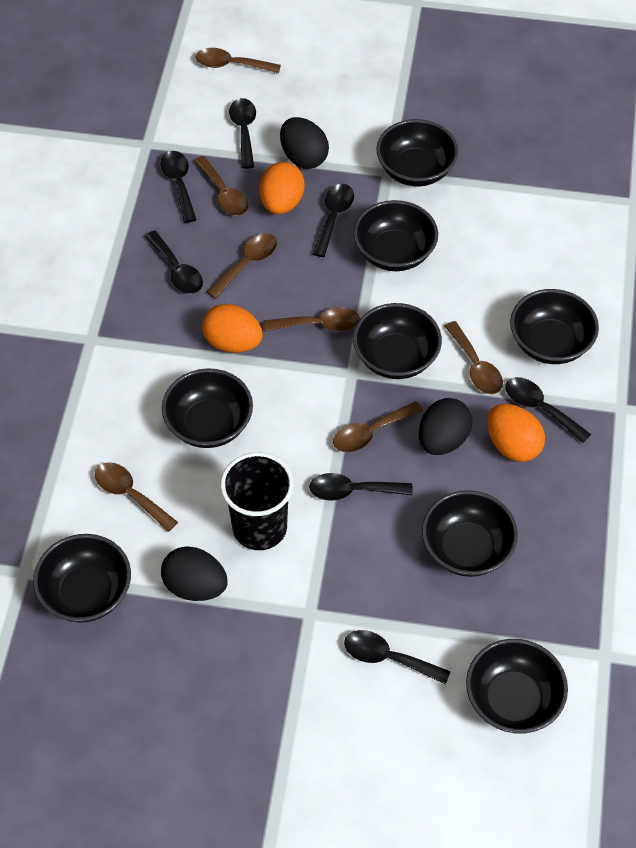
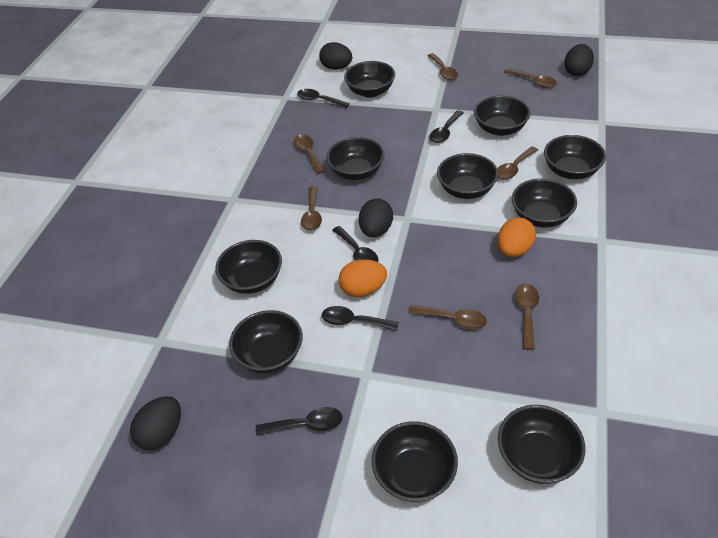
black bowl: [33,534,131,623] [162,368,253,448] [353,200,438,271] [353,303,442,379] [376,119,458,186] [422,490,518,577] [466,639,568,733] [510,289,599,364] = 8 -> [215,240,282,294] [229,310,303,373] [327,137,384,180] [344,61,395,98] [372,421,458,502] [437,153,498,199] [474,95,530,136] [498,405,586,484] [512,178,577,228] [544,135,606,179] = 10
black cup: [220,452,294,550] = 1 -> none = 0
black egg: [161,547,228,601] [280,117,329,169] [419,398,472,455] = 3 -> [130,396,181,450] [319,42,352,70] [359,199,393,237] [564,44,594,76] = 4
black spoon: [145,230,203,294] [160,151,197,223] [229,98,256,169] [309,473,413,501] [312,184,354,257] [344,630,450,685] [505,377,591,443] = 7 -> [256,407,343,436] [297,89,349,108] [322,306,399,331] [333,226,378,262] [429,110,464,143] = 5
orange egg: [202,304,263,353] [259,162,304,214] [487,404,545,462] = 3 -> [338,259,387,297] [497,217,536,257] = 2

